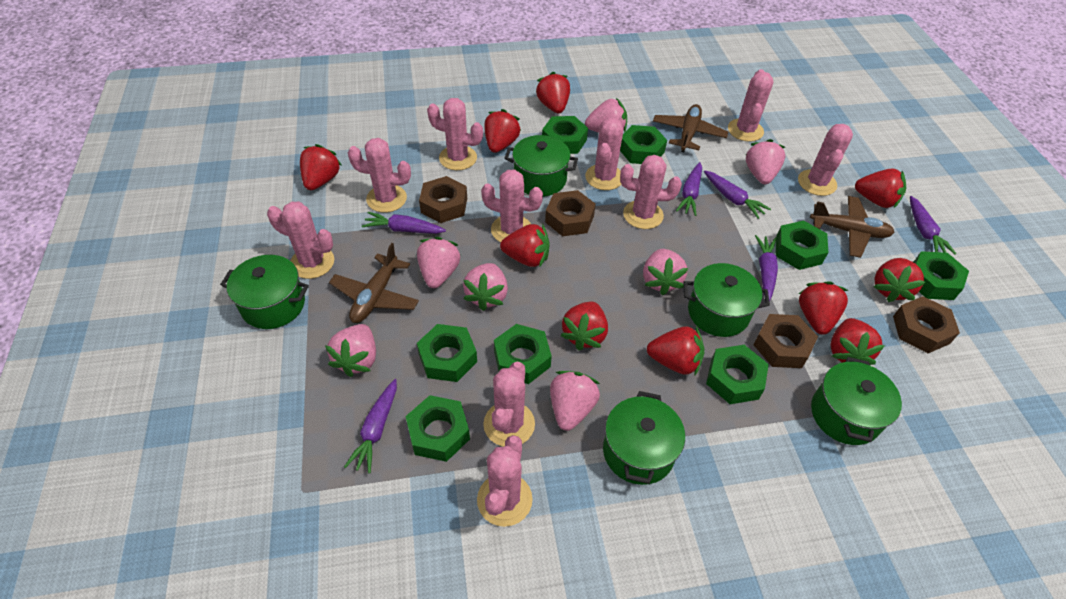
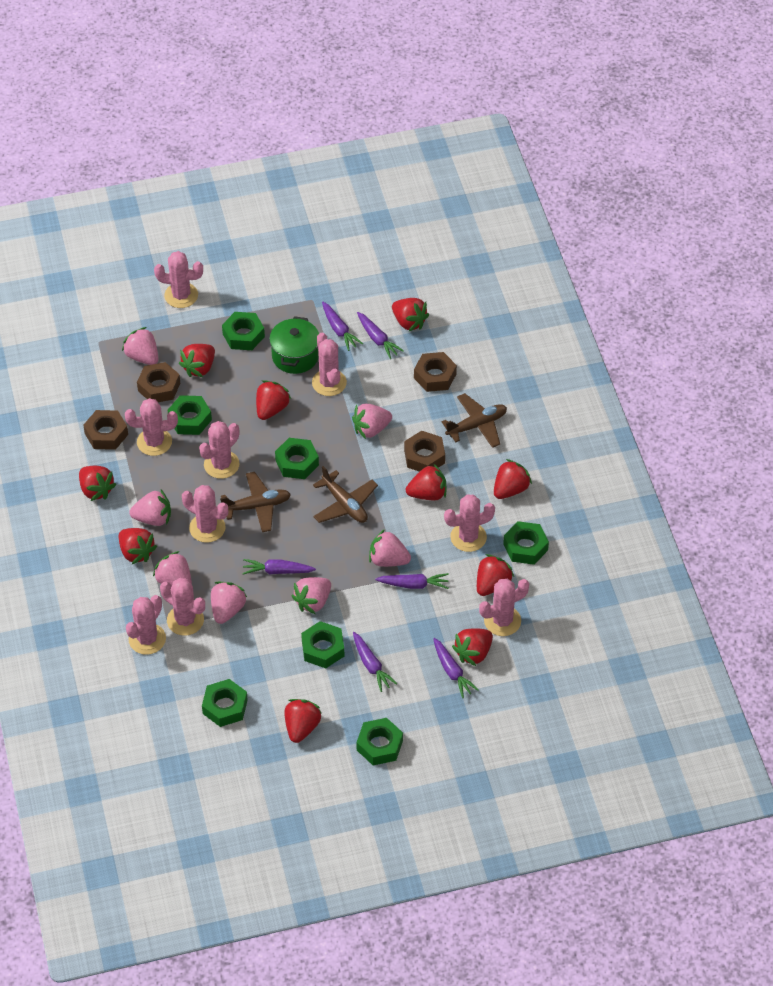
green nut: [406,395,470,462] [417,324,477,382] [494,324,552,384] [542,116,588,154] [620,125,667,164] [706,345,769,404] [776,221,828,270] [914,251,969,300] = 8 -> [168,395,212,435] [202,679,248,727] [222,312,265,350] [275,438,319,479] [301,621,344,668] [357,718,403,765] [503,521,549,565] = 7
green pot: [220,255,309,329] [504,135,578,196] [603,391,685,485] [684,263,770,337] [811,357,902,445] = 5 -> [269,316,319,374] = 1
pink cactus: [267,202,334,279] [348,138,411,213] [427,98,483,170] [477,435,533,527] [481,170,543,242] [483,362,535,447] [585,118,623,190] [620,155,682,229] [728,69,774,142] [798,124,853,196] = 10 -> [125,398,178,456] [126,595,166,655] [154,251,203,308] [160,578,205,636] [182,485,228,543] [199,421,239,479] [312,333,347,396] [444,494,495,552] [479,579,529,636] = 9

